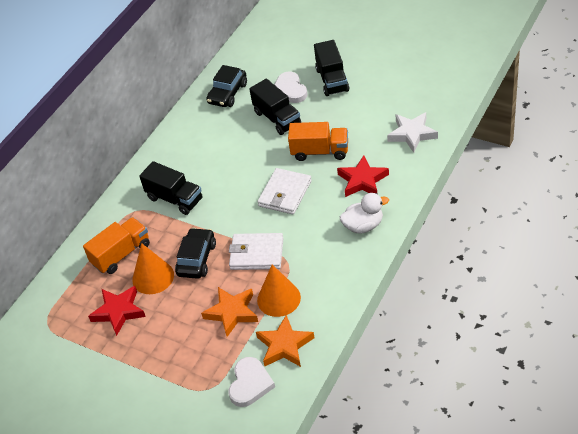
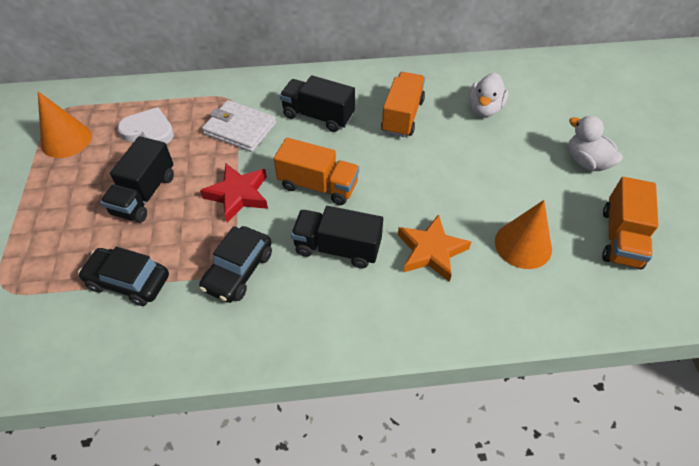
orange star: [201,287,258,337] [256,315,314,367] = 2 -> [398,214,471,282] = 1
orange truck: [83,217,150,274] [288,122,348,161] = 2 -> [274,138,359,205] [381,72,425,137] [602,177,659,269] = 3
red star: [88,286,146,336] [337,156,389,197] = 2 -> [200,164,268,223] = 1
white duck: [340,193,389,233] = 1 -> [469,73,508,117] [568,116,623,171] = 2
white heart: [229,357,275,407] [274,72,308,103] = 2 -> [117,107,174,144] = 1
white star: [387,112,438,153] = 1 -> none = 0
white wallet: [229,233,284,270] [258,168,312,214] = 2 -> [202,100,276,152] = 1

